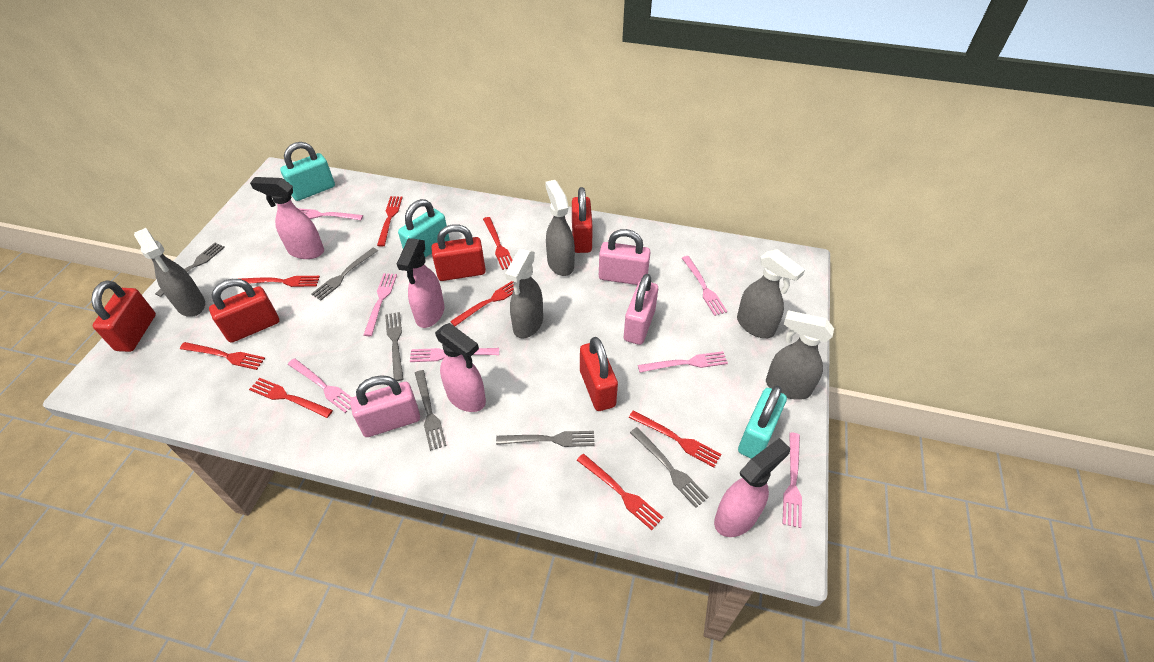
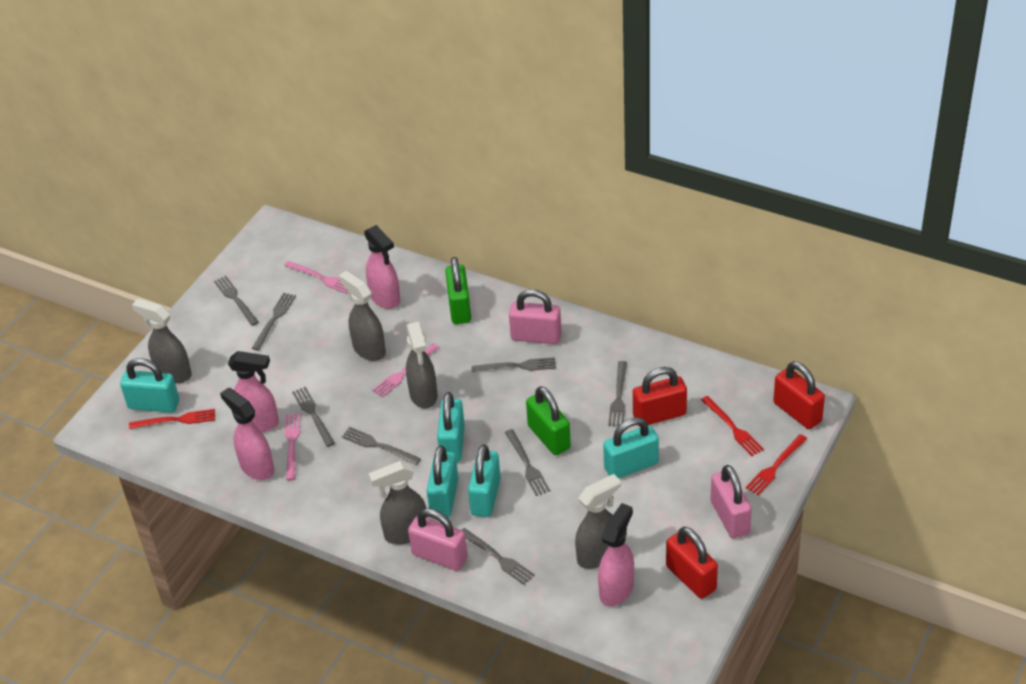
green padlock: none = 0 -> [445,257,471,324] [526,386,571,455] = 2
grey fork: [155,243,225,297] [311,248,378,300] [385,312,403,381] [415,370,447,451] [496,431,595,447] [630,427,709,508] = 6 -> [214,276,259,326] [252,293,296,351] [292,387,335,447] [341,427,421,465] [462,528,535,585] [471,357,556,372] [505,429,550,496] [608,361,627,427] = 8
pink fork: [288,358,352,413] [298,208,363,220] [364,273,397,336] [410,348,499,362] [638,351,728,373] [682,256,727,316] [782,433,802,528] = 7 -> [284,261,348,294] [285,413,300,481] [372,343,439,398] = 3
red fork: [180,342,265,370] [239,276,320,287] [249,378,333,418] [377,196,403,246] [450,281,514,326] [483,217,512,270] [577,454,663,530] [628,410,721,467] = 8 -> [129,409,215,429] [701,396,764,456] [746,434,807,495] = 3
red padlock: [91,281,156,352] [209,279,279,343] [431,224,486,281] [572,187,593,253] [580,337,618,411] = 5 -> [633,367,687,426] [666,527,718,599] [773,361,825,429] = 3
turquoise padlock: [280,142,335,201] [398,199,449,257] [738,385,787,459] = 3 -> [120,358,179,413] [426,445,459,518] [437,392,465,463] [468,444,501,517] [603,417,659,478] = 5

